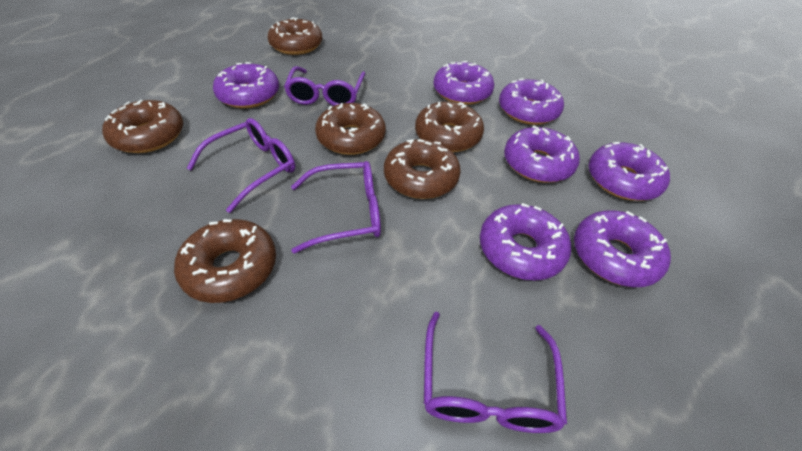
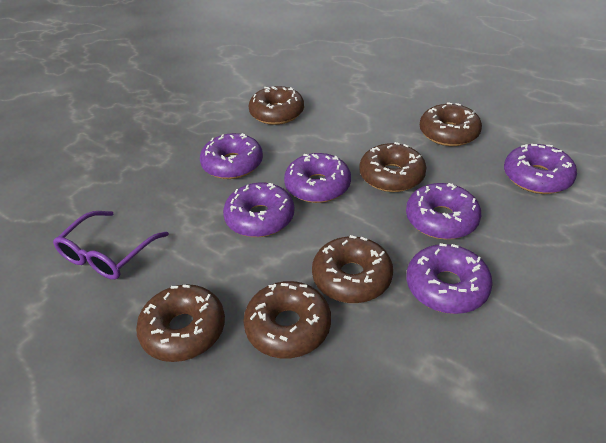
purple donut: [213,62,279,108] [434,61,494,105] [480,203,571,281] [499,78,564,125] [504,125,580,183] [574,210,671,287] [588,142,670,201] = 7 -> [200,133,263,179] [223,183,295,237] [284,153,351,203] [406,183,481,239] [407,243,493,314] [504,144,577,194] = 6
purple glasses: [187,118,295,213] [284,66,365,106] [291,161,381,254] [424,312,567,433] = 4 -> [53,211,169,279] = 1

